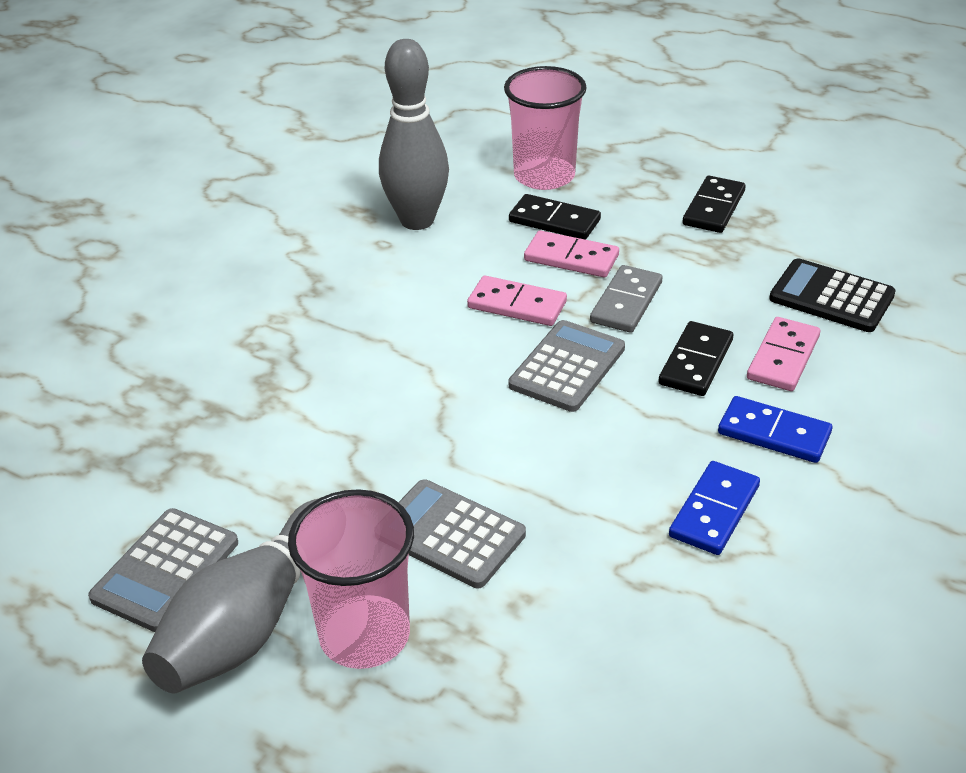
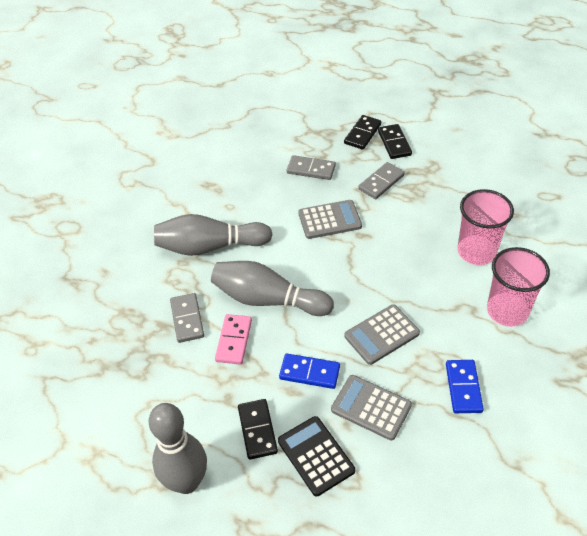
grey bowling pin: [142,499,317,694] [379,39,449,230] = 2 -> [148,403,207,494] [154,214,272,256] [211,261,334,316] = 3
grey domino: [590,265,663,333] = 1 -> [170,293,204,343] [287,155,336,180] [358,162,405,199] = 3
pink domino: [467,276,567,326] [524,230,619,277] [747,317,820,391] = 3 -> [215,314,252,365] = 1

